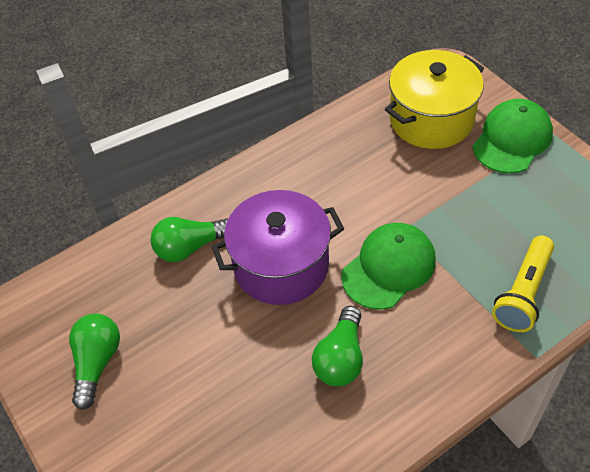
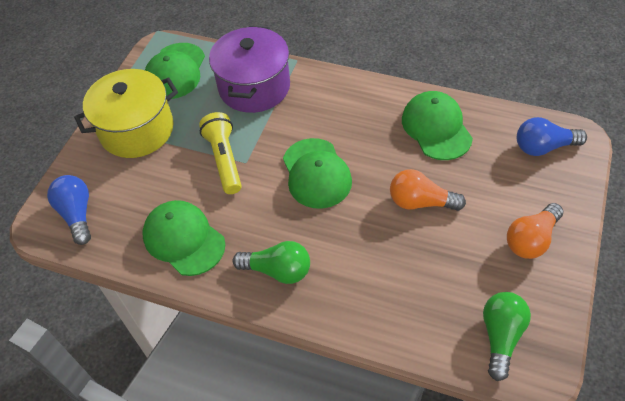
blue light bulb: none = 0 -> [47,175,91,245] [517,117,587,156] = 2
green cap: [341,223,436,310] [472,99,553,174] = 2 -> [143,200,225,276] [145,43,205,99] [283,138,352,209] [402,91,473,160] = 4
green light bulb: [69,313,120,410] [151,217,228,262] [312,306,363,386] = 3 -> [233,241,310,284] [483,292,531,381] = 2
orange light bulb: none = 0 -> [390,169,466,211] [507,203,564,259] = 2

